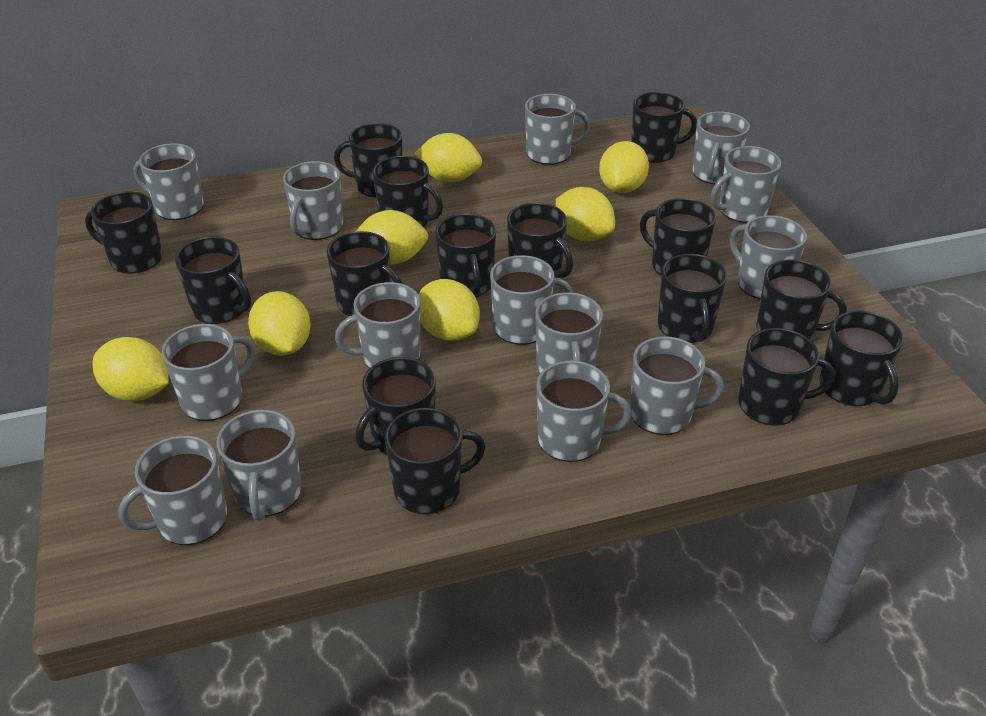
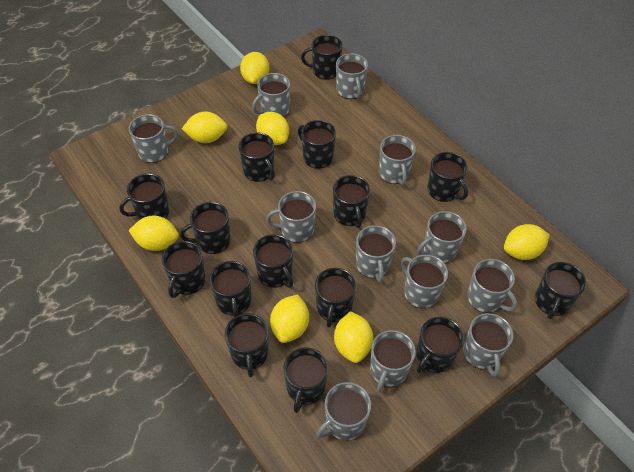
grey mug: [118,435,227,545] [133,143,204,220] [162,324,255,421] [216,410,302,521] [283,161,343,240] [335,282,421,368] [490,255,573,345] [525,94,590,165] [535,292,603,373] [536,361,632,462] [630,336,724,435] [692,111,750,184] [711,146,781,223] [730,215,807,300] = 14 -> [129,114,178,163] [252,73,290,117] [266,191,316,243] [316,382,371,441] [336,53,368,99] [356,225,396,282] [370,330,416,393] [379,135,416,185] [401,254,448,308] [417,211,467,263] [463,313,513,377] [467,259,518,313] = 12

